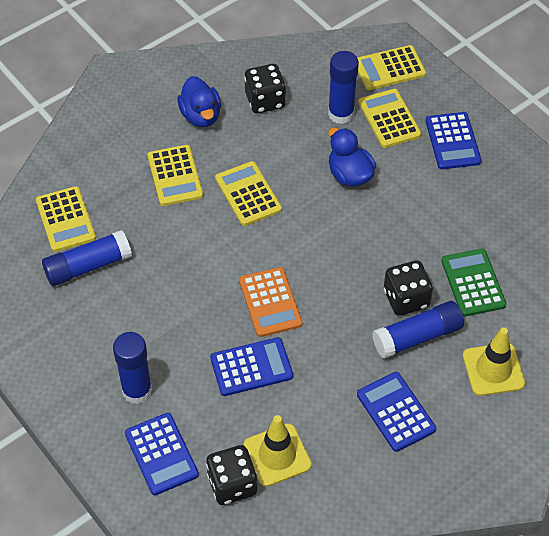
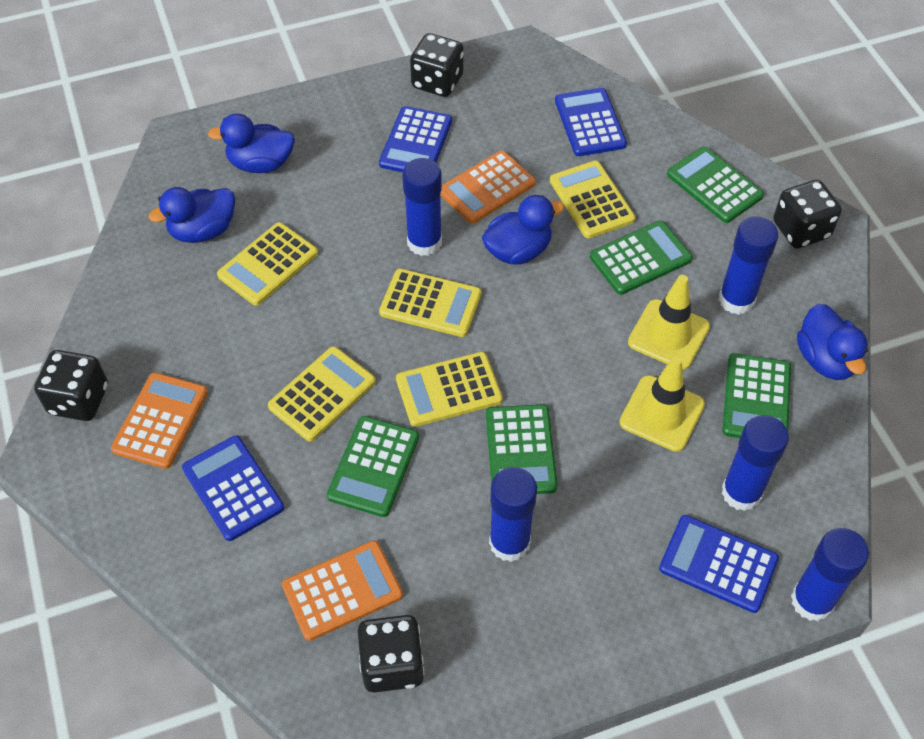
black dice: [206,445,257,505] [244,64,286,113] [384,260,433,316] = 3 -> [34,350,108,421] [357,615,424,693] [410,33,464,97] [773,180,842,249] = 4
blue duck: [177,76,221,127] [328,128,376,187] = 2 -> [148,187,235,243] [208,113,295,173] [482,195,564,265] [797,304,868,380] = 4
blue glue stick: [42,230,132,286] [113,332,152,404] [328,51,359,124] [372,301,464,359] = 4 -> [402,158,442,256] [489,467,537,562] [718,217,778,315] [722,415,789,511] [791,528,869,621] = 5
green calculator: [441,249,507,317] = 1 -> [327,416,419,517] [486,404,558,494] [590,220,692,295] [667,146,764,223] [722,353,791,438] = 5
orange calculator: [239,267,302,337] = 1 -> [111,372,208,469] [282,540,403,641] [440,150,536,224] = 3

